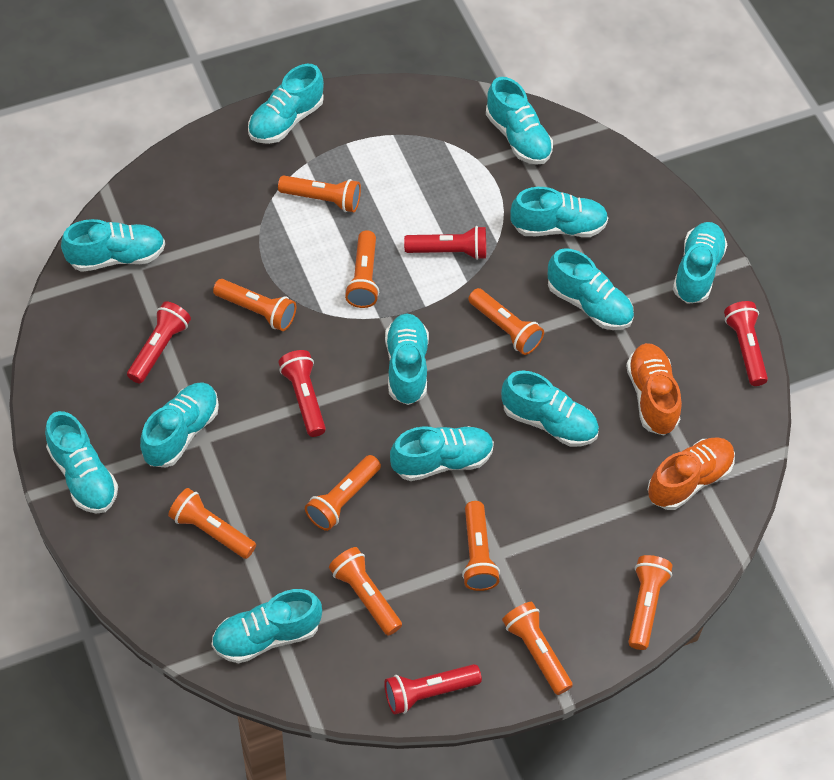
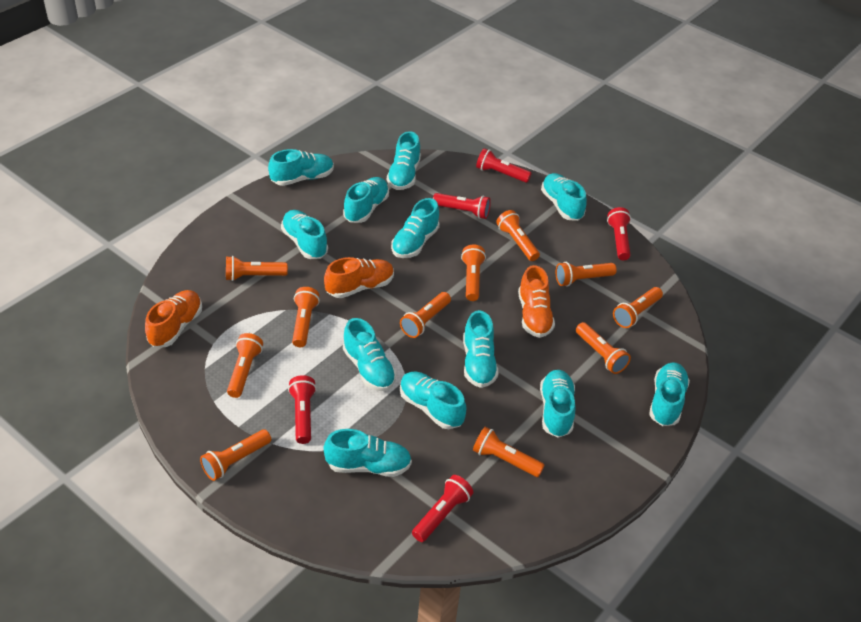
orange flashlight: [168,488,256,559] [213,279,296,331] [278,176,361,212] [305,455,381,531] [329,547,402,636] [345,230,379,308] [462,501,500,591] [468,288,544,355] [502,602,573,695] [628,555,673,650] = 10 -> [200,429,271,481] [226,256,288,281] [227,333,263,398] [292,287,320,347] [400,292,451,338] [461,244,486,301] [473,427,545,477] [496,210,540,261] [556,262,617,286] [576,322,631,374] [613,287,663,328] = 11
orange shoe: [626,343,682,436] [647,437,735,510] = 2 -> [145,290,202,347] [324,257,394,298] [518,265,555,338] = 3

